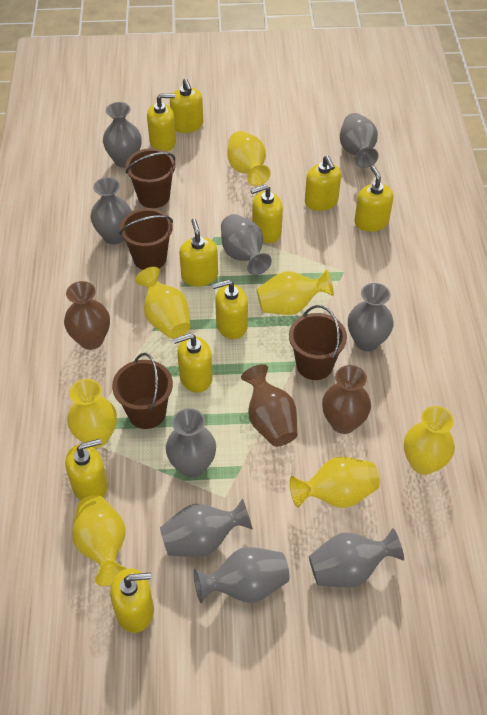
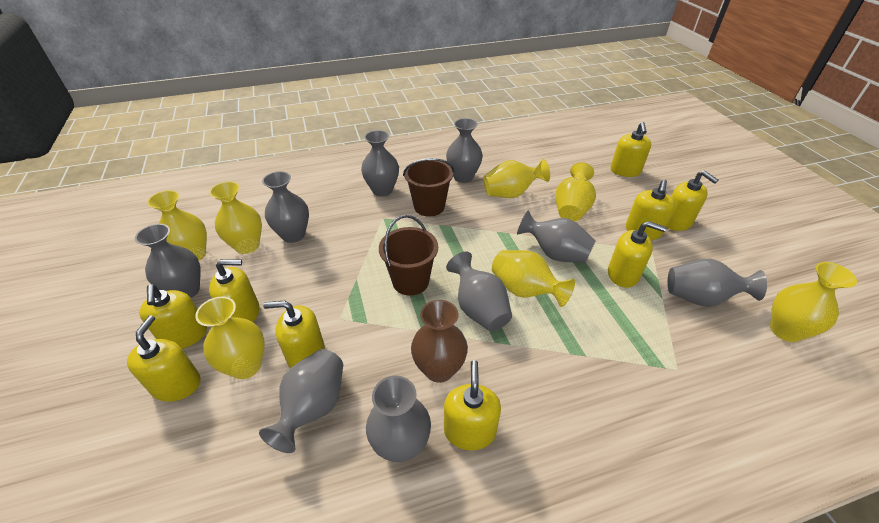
brown bucket: [112,353,173,429] [119,208,173,270] [126,148,176,208] [289,305,347,380] = 4 -> [379,215,438,296] [403,158,454,216] = 2
brown vase: [64,281,110,350] [241,364,297,447] [322,365,371,434] = 3 -> [411,300,468,383] = 1
yellow soap dispenser: [65,439,108,500] [110,568,154,633] [147,94,176,152] [170,78,203,133] [173,333,213,393] [179,218,218,286] [212,280,248,339] [251,184,283,243] [305,156,341,211] [354,165,393,232] = 10 -> [127,315,200,402] [139,285,207,349] [209,259,259,322] [263,301,325,368] [444,360,501,450] [608,221,666,288] [611,122,651,177] [626,180,675,240] [666,170,718,231] = 9

